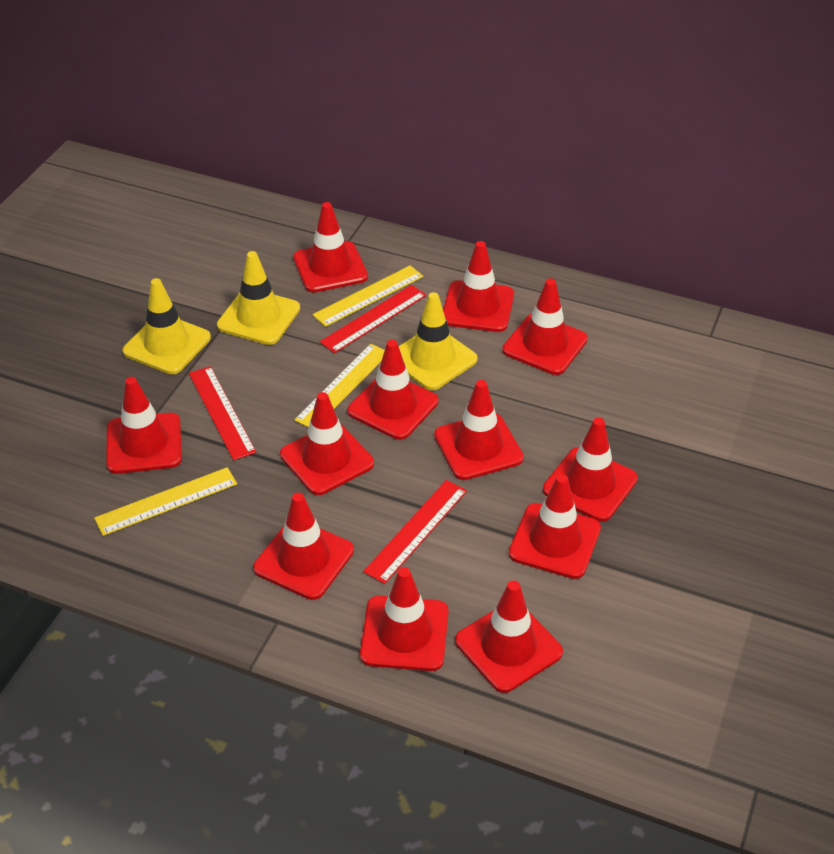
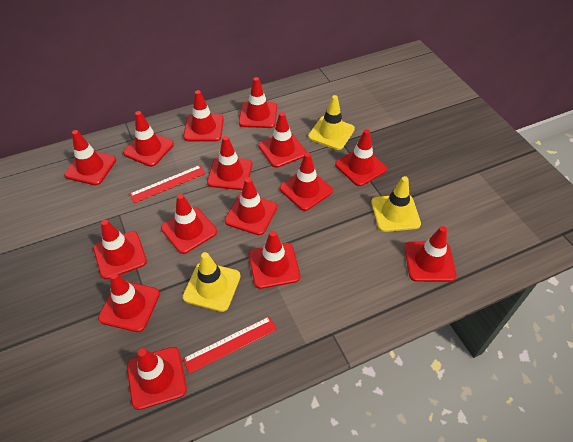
red ruler: [189,366,256,460] [320,285,426,353] [363,480,467,584] = 3 -> [130,165,206,203] [183,316,277,374] = 2
red traffic cone: [106,377,182,474] [253,493,354,600] [280,392,374,495] [293,202,368,292] [348,340,438,440] [360,567,449,671] [434,380,524,480] [443,241,514,332] [455,581,563,693] [502,279,588,375] [509,474,601,579] [543,417,638,522] = 12 -> [64,130,116,185] [93,219,147,279] [98,273,160,332] [123,111,174,167] [127,347,187,410] [161,194,217,254] [183,90,224,141] [207,136,252,190] [225,177,277,235] [239,77,277,128] [249,231,300,289] [258,112,307,168] [279,152,333,211] [335,129,387,186] [404,226,456,282] = 15
yellow ruler: [94,467,237,536] [294,344,385,428] [313,265,423,327] = 3 -> none = 0

